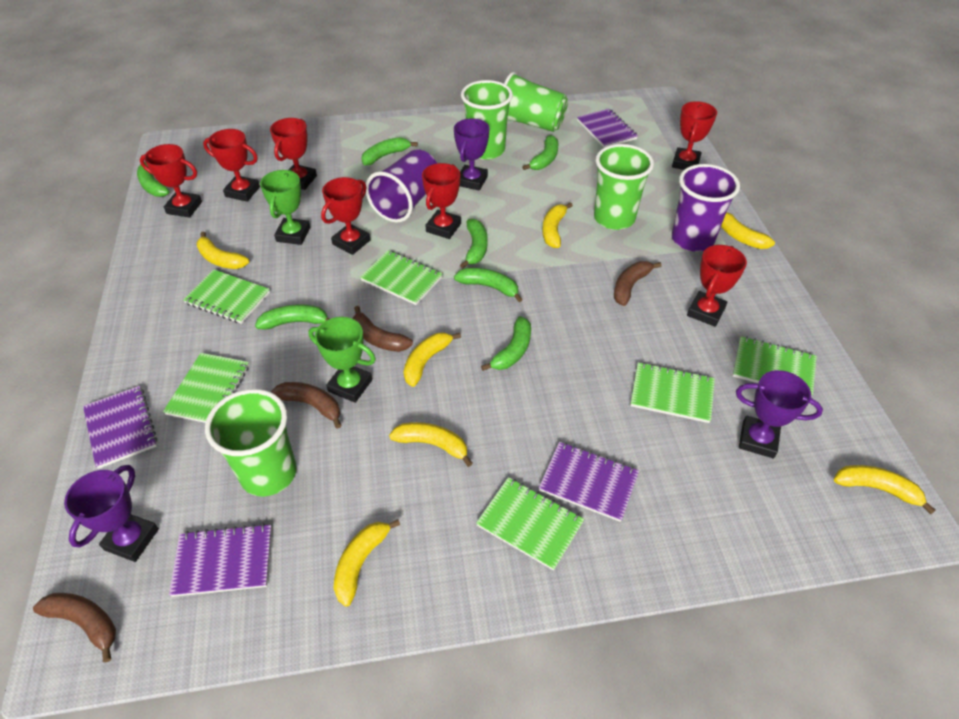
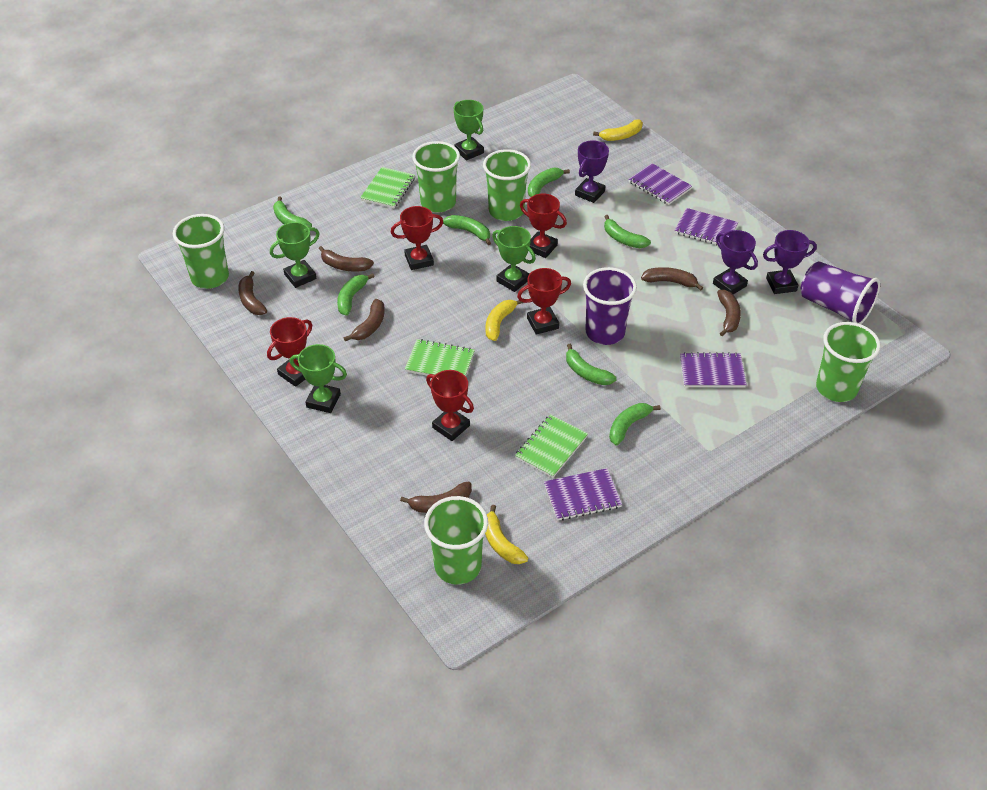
brown banana: [33,593,116,662] [271,382,342,429] [353,306,413,352] [614,261,662,306] = 4 -> [238,271,267,315] [318,246,374,272] [344,299,385,341] [400,481,472,513] [641,267,703,290] [717,290,741,336] = 6
green cup: [205,389,297,496] [461,80,513,160] [504,72,568,132] [594,144,654,230] = 4 -> [173,214,229,289] [412,141,460,213] [424,496,488,585] [483,149,531,221] [816,322,881,402] = 5
green notebook: [163,353,249,423] [183,269,270,324] [360,250,443,305] [476,477,584,571] [630,362,715,423] [733,336,817,396] = 6 -> [360,167,415,208] [405,339,475,376] [515,414,588,478] = 3
green trophy: [260,170,310,245] [308,317,376,403] = 2 -> [270,222,320,288] [290,344,347,413] [454,100,484,160] [492,226,536,292] = 4
red trophy: [140,144,202,218] [203,129,260,202] [270,118,317,190] [321,177,370,255] [422,163,461,239] [672,101,717,170] [687,245,747,327] = 7 -> [267,317,312,387] [391,206,443,270] [426,370,474,441] [517,268,571,335] [520,194,567,258] = 5
yellow banana: [196,231,249,269] [333,519,400,607] [389,422,473,467] [404,332,461,387] [542,202,573,248] [721,212,775,249] [834,465,936,514] = 7 -> [485,300,523,341] [485,505,528,564] [593,119,643,141] = 3

